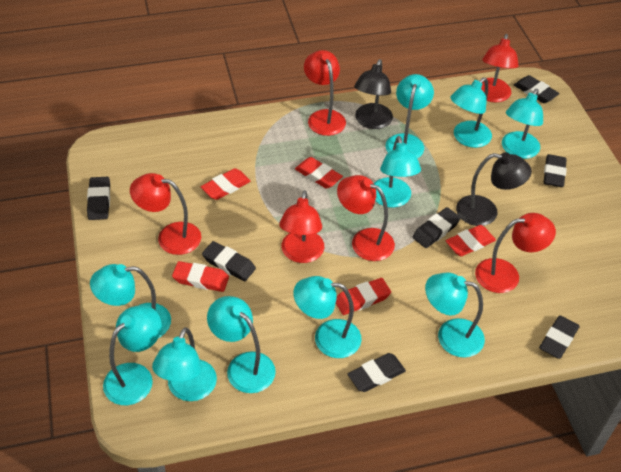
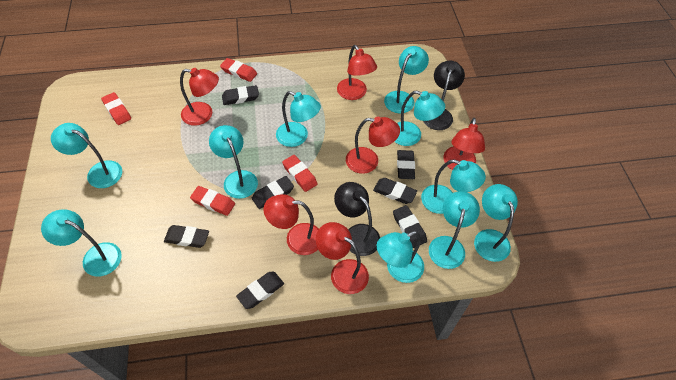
red eraser: [172,261,229,292] [201,168,251,200] [295,157,343,189] [336,278,391,315] [446,225,496,256] = 5 -> [101,92,131,125] [190,186,235,216] [220,58,257,82] [282,155,318,192] = 4

